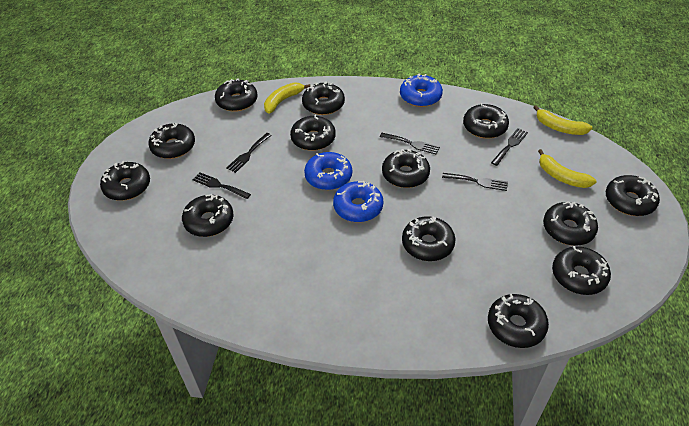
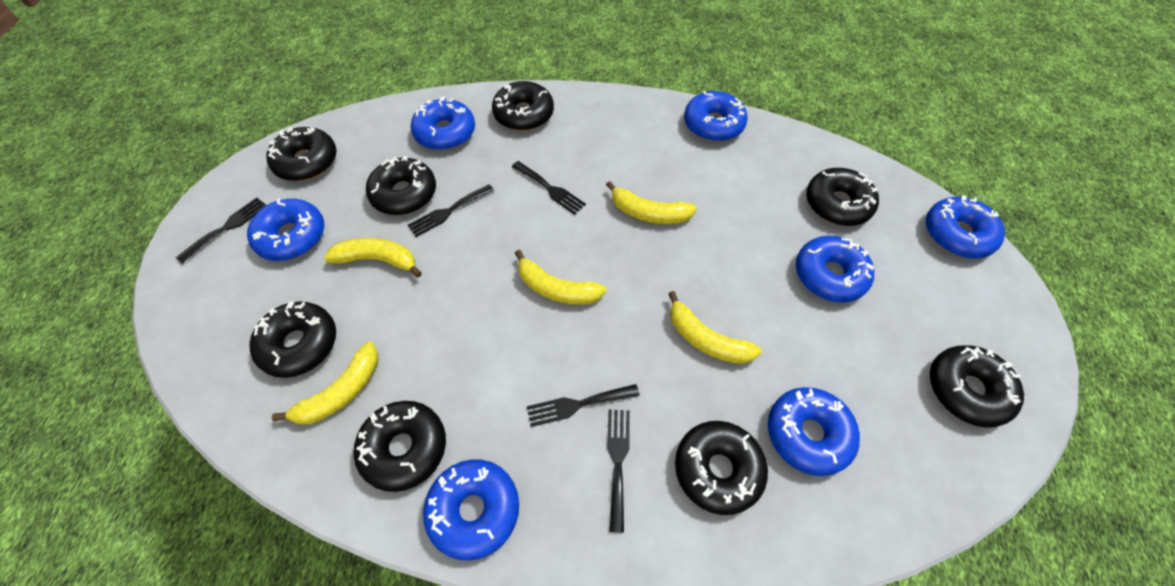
black donut: [100,161,150,201] [148,123,195,159] [182,194,234,237] [215,78,258,112] [290,114,336,151] [302,81,345,115] [382,149,430,188] [402,216,455,261] [463,103,509,139] [488,294,549,348] [543,201,598,246] [552,246,611,295] [606,175,660,216] = 13 -> [249,301,336,378] [266,127,337,181] [354,401,446,492] [366,156,436,215] [492,81,554,131] [675,421,768,515] [806,168,879,226] [930,345,1024,428] = 8
blue donut: [304,152,352,190] [333,181,383,222] [400,74,443,107] = 3 -> [247,198,324,261] [411,97,475,150] [423,459,519,560] [684,91,748,142] [768,387,860,476] [796,236,874,302] [926,195,1005,259] = 7
yellow banana: [264,82,310,114] [533,105,592,135] [538,149,597,188] = 3 -> [272,342,378,424] [324,238,422,278] [515,250,606,305] [606,181,697,224] [668,291,762,364] = 5

